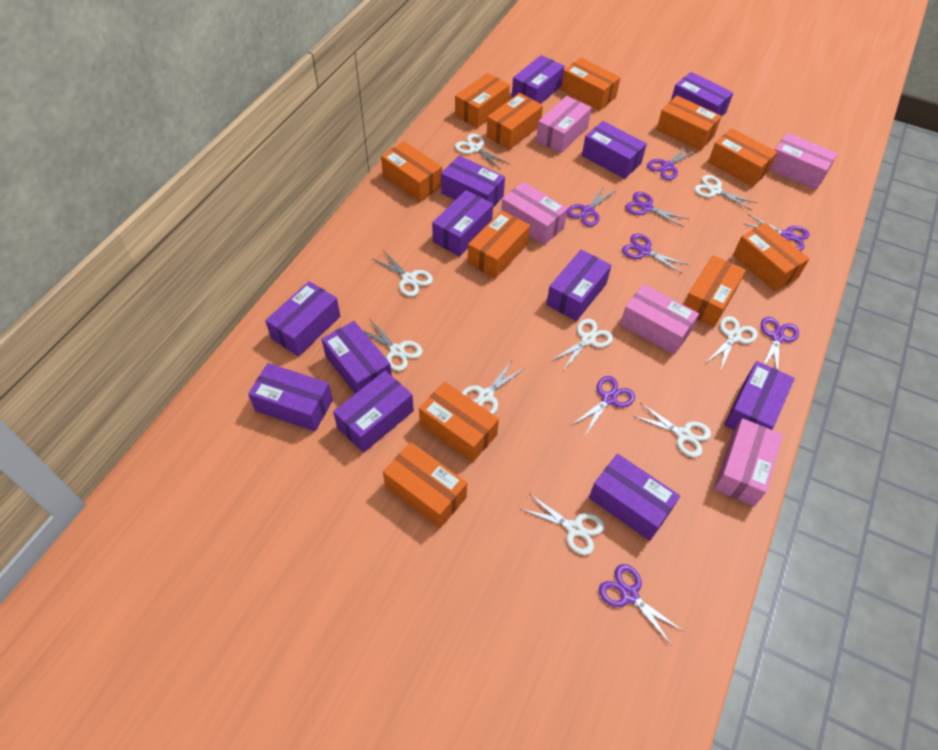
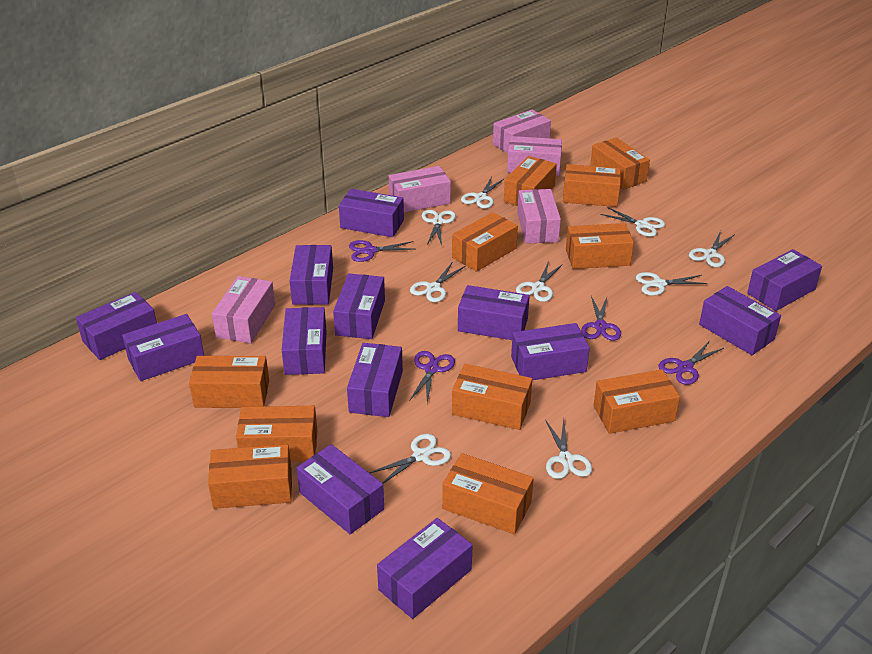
purple box: [248,363,333,431] [265,281,340,356] [321,321,392,394] [333,371,414,453] [432,190,493,256] [441,156,505,207] [512,55,565,104] [546,250,612,321] [582,121,647,179] [589,454,680,541] [671,72,733,116] [724,361,795,430] = 12 -> [76,292,157,360] [122,314,204,381] [282,307,327,375] [290,245,333,305] [297,444,384,534] [333,273,385,339] [339,189,404,237] [347,343,403,417] [377,518,473,619] [458,285,530,340] [511,323,590,380] [699,286,781,355] [747,249,822,311] = 13
purple scissors: [567,185,617,227] [572,376,635,436] [599,564,683,646] [622,234,689,273] [625,192,688,227] [647,145,697,180] [744,214,810,251] [761,317,799,370] = 8 -> [349,240,414,262] [409,351,455,403] [581,296,621,341] [659,341,724,385] = 4

